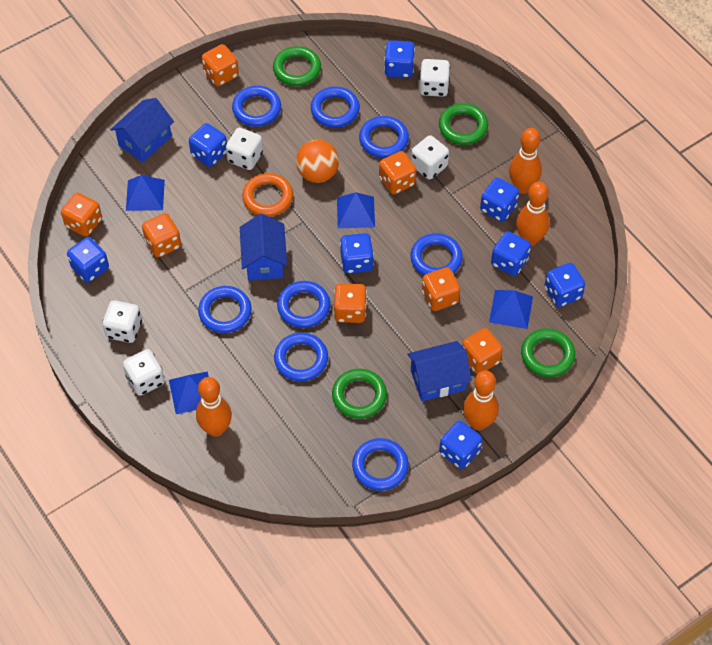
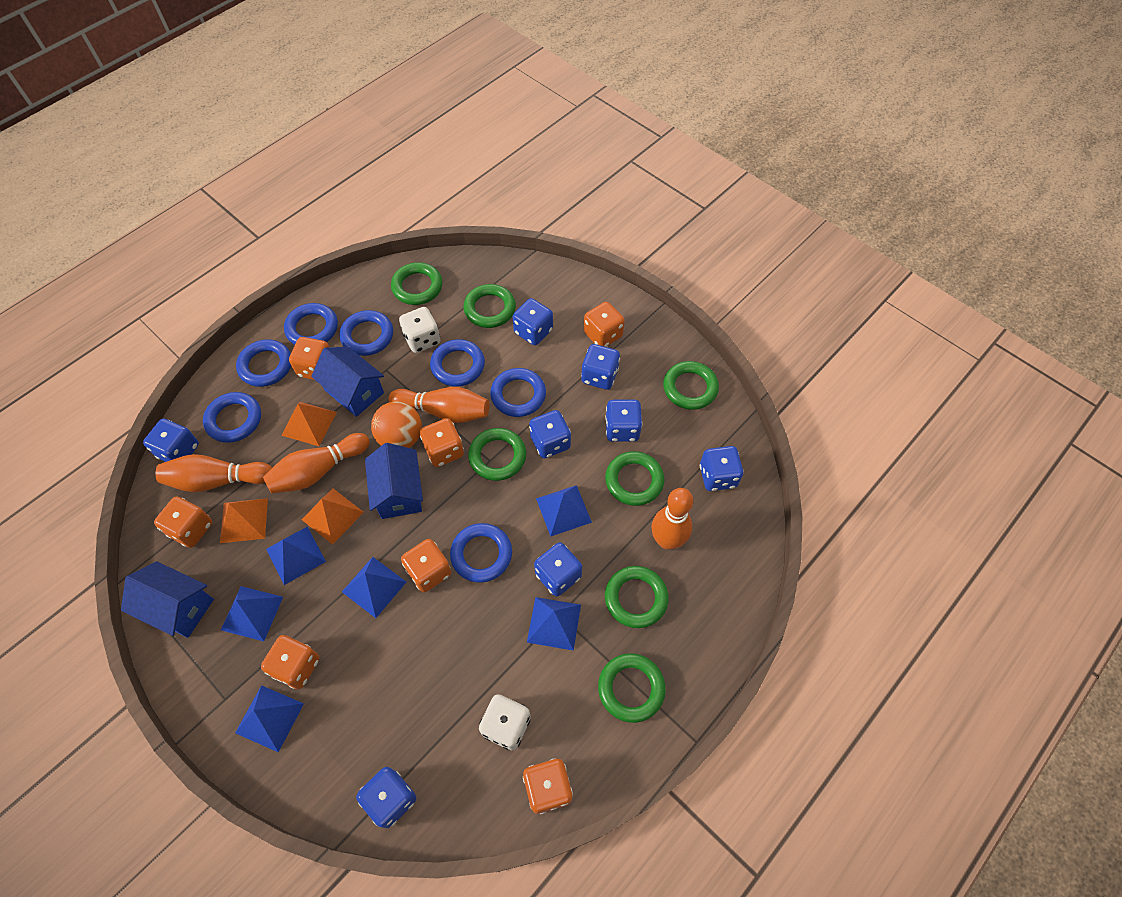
blue pyramid: [126,175,165,211] [169,372,209,414] [337,192,375,228] [489,290,533,329] = 4 -> [221,586,283,641] [235,685,304,752] [266,527,326,585] [342,557,406,618] [527,597,581,651] [536,485,592,537] = 6
blue ring: [198,286,252,333] [232,86,281,127] [274,333,328,381] [277,281,330,328] [311,87,360,128] [352,438,409,491] [359,116,409,158] [410,233,463,276] = 8 -> [203,392,261,443] [236,339,291,387] [284,303,338,345] [340,310,393,356] [430,339,485,387] [450,523,512,583] [490,368,546,417] = 7
green ring: [273,46,321,86] [332,369,387,419] [439,103,488,145] [521,329,575,377] = 4 -> [391,262,443,305] [463,284,516,328] [468,428,526,481] [598,653,666,723] [605,451,665,506] [605,566,669,628] [663,361,719,410] = 7
orange pyramid: none = 0 -> [220,498,268,543] [281,402,337,446] [302,488,364,545] = 3
orange ring: [242,173,293,217] = 1 -> none = 0
white dice: [102,300,142,343] [123,349,165,396] [226,128,263,170] [411,135,449,179] [420,59,450,97] = 5 -> [399,307,440,353] [479,694,531,751] = 2

